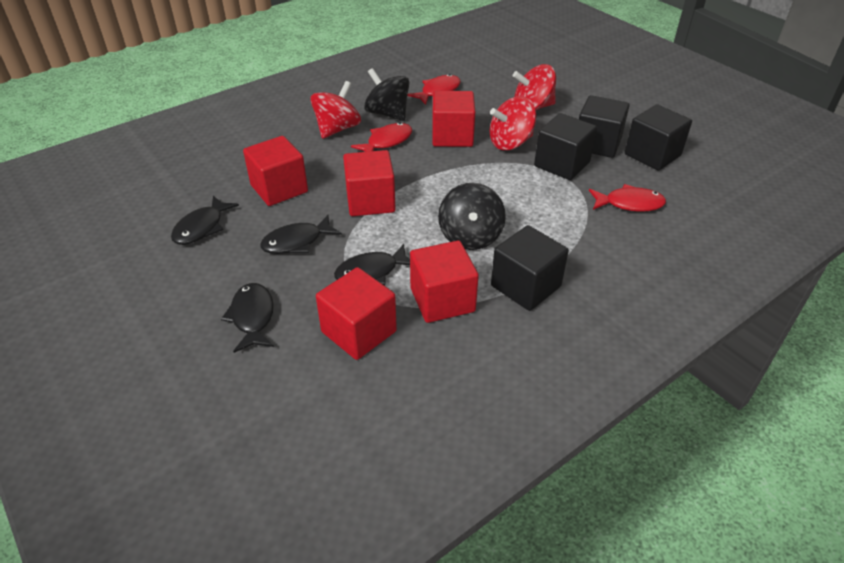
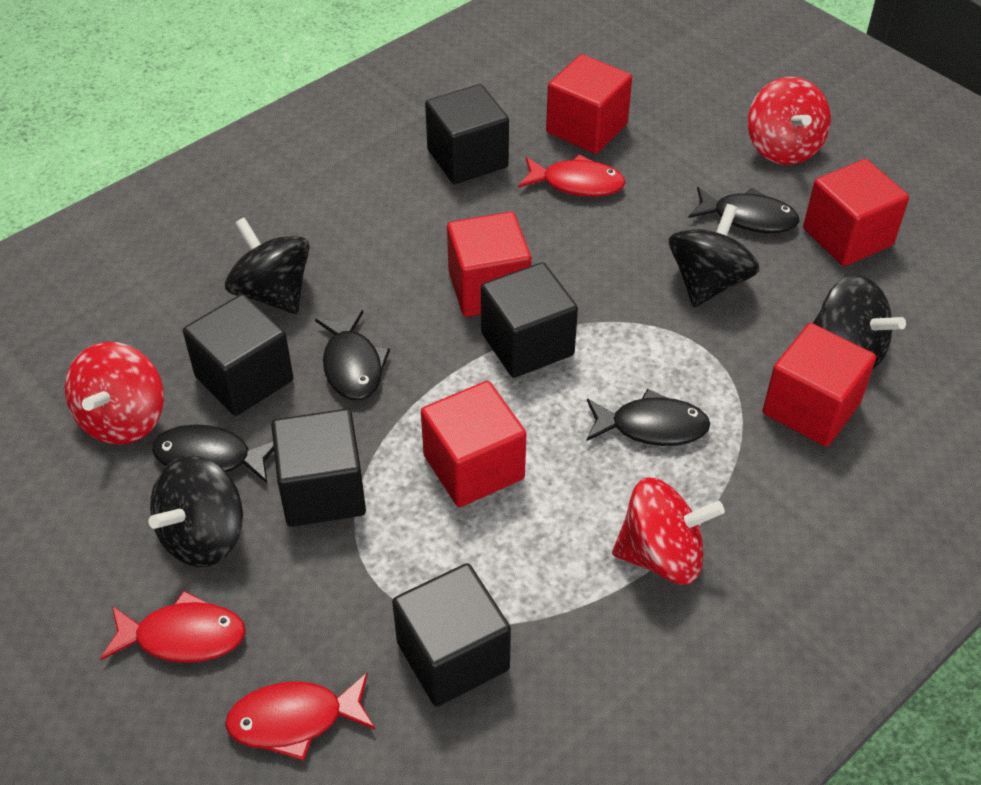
black cube: [491,225,569,311] [534,113,597,180] [579,95,630,158] [625,105,692,171] = 4 -> [183,294,293,416] [271,409,366,527] [392,563,511,707] [425,84,509,184] [481,262,578,378] = 5
black spinning top: [364,68,409,121] [438,183,506,250] = 2 -> [148,455,243,567] [225,217,310,314] [669,204,760,307] [813,275,906,370] = 4

